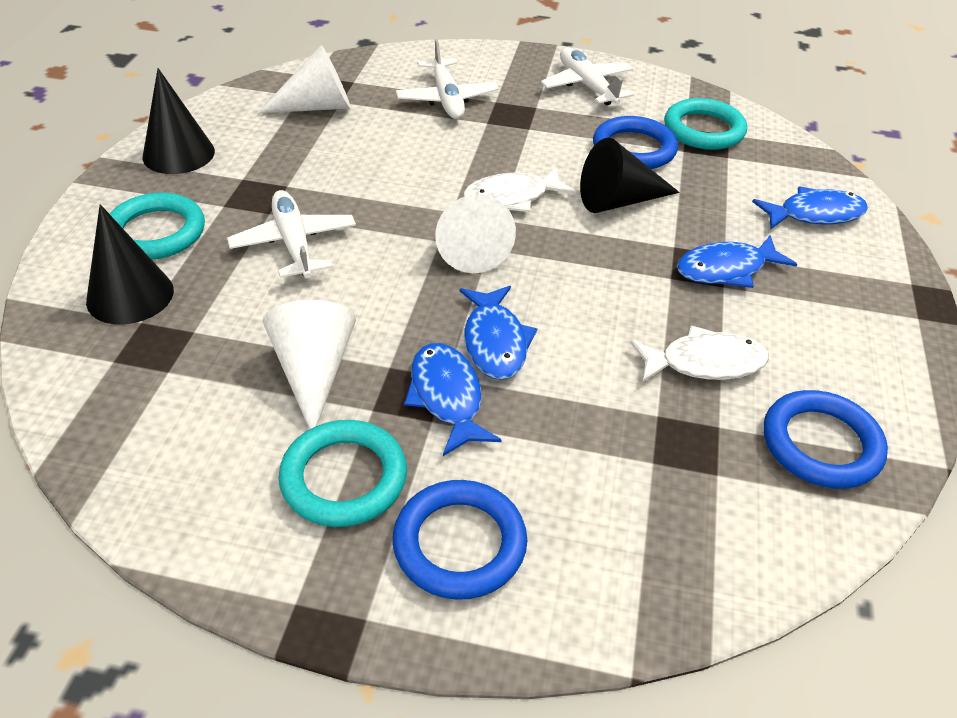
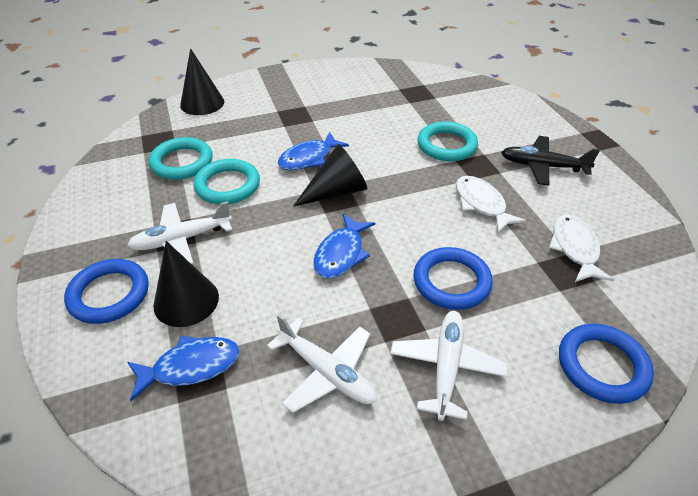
black plane: none = 0 -> [501,136,600,186] = 1
blue fish: [404,343,502,456] [460,286,538,380] [677,235,797,288] [752,187,868,229] = 4 -> [127,336,240,401] [278,132,349,170] [313,214,375,279] = 3
white cone: [258,45,351,113] [263,300,356,429] [435,194,516,273] = 3 -> none = 0

